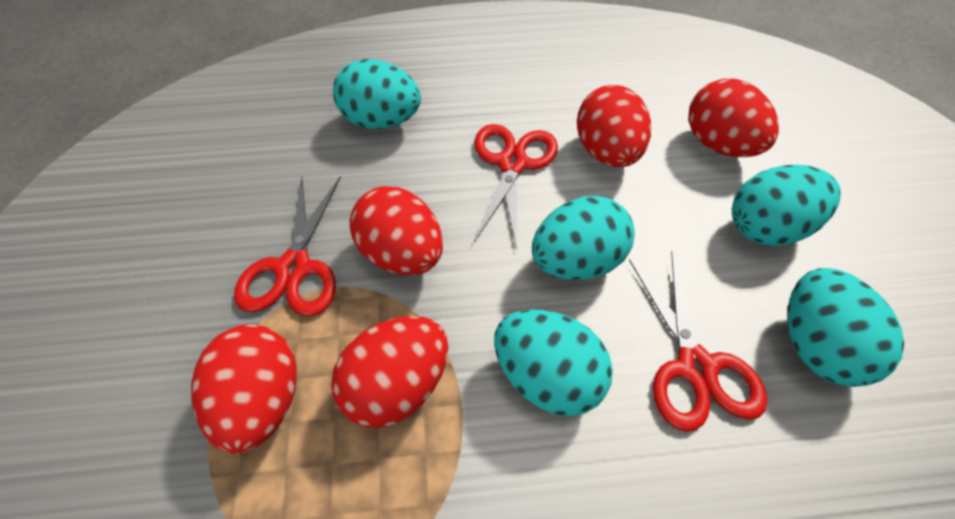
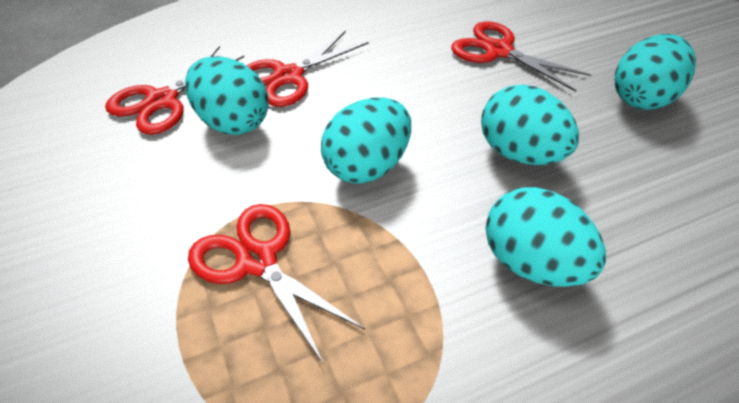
red egg: [191,325,297,454] [331,316,448,428] [350,186,443,275] [577,85,651,167] [688,79,779,157] = 5 -> none = 0
red scissors: [234,176,341,316] [474,124,558,250] [629,252,767,432] = 3 -> [105,46,244,135] [188,204,365,365] [246,31,369,107] [451,21,591,92] = 4

